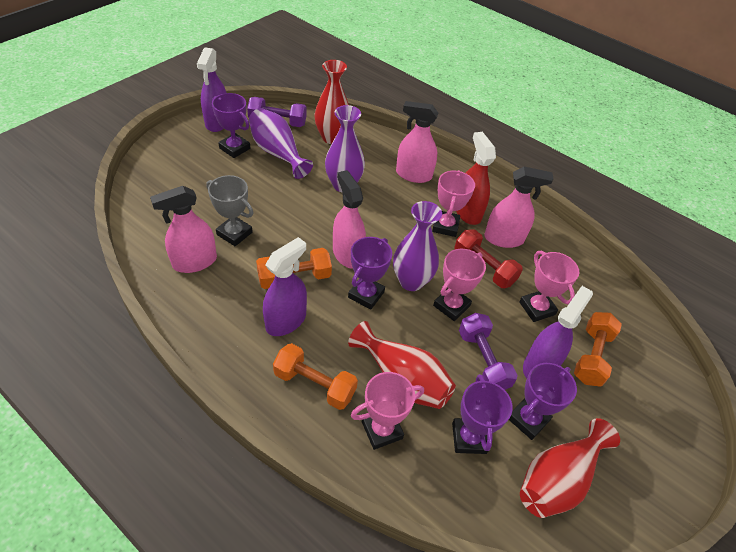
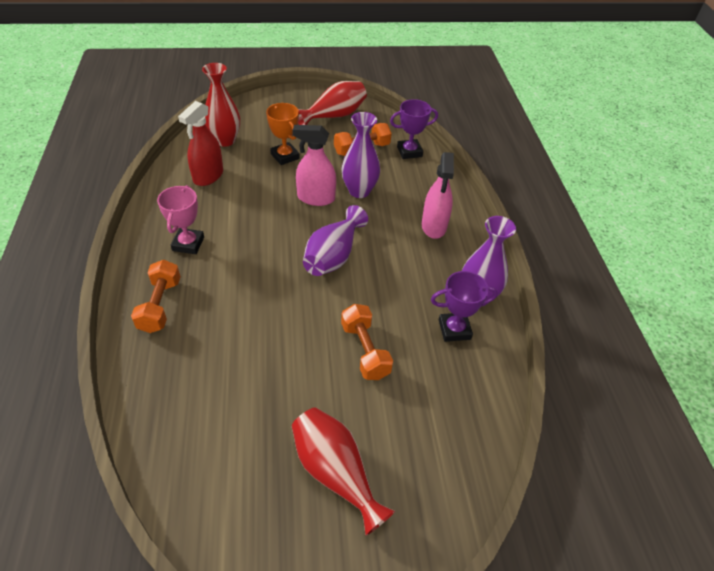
grey trophy: [206,175,254,246] = 1 -> none = 0
orange trophy: none = 0 -> [266,103,300,165] = 1
pink spray bottle: [150,186,217,273] [333,170,366,269] [396,101,438,183] [484,167,554,248] = 4 -> [292,125,336,206] [422,152,454,239] = 2
pink trophy: [351,372,424,450] [432,170,475,237] [433,249,486,321] [519,251,579,322] = 4 -> [157,185,204,254] = 1
purple dumbbell: [247,97,307,127] [459,313,518,390] = 2 -> none = 0
purple spray bottle: [197,47,226,132] [263,237,307,336] [523,286,593,379] = 3 -> none = 0
purple trophy: [212,93,250,158] [348,237,392,310] [452,374,513,454] [509,363,577,440] = 4 -> [390,99,438,159] [431,271,498,342] = 2
red dumbbell: [454,229,523,288] = 1 -> none = 0

